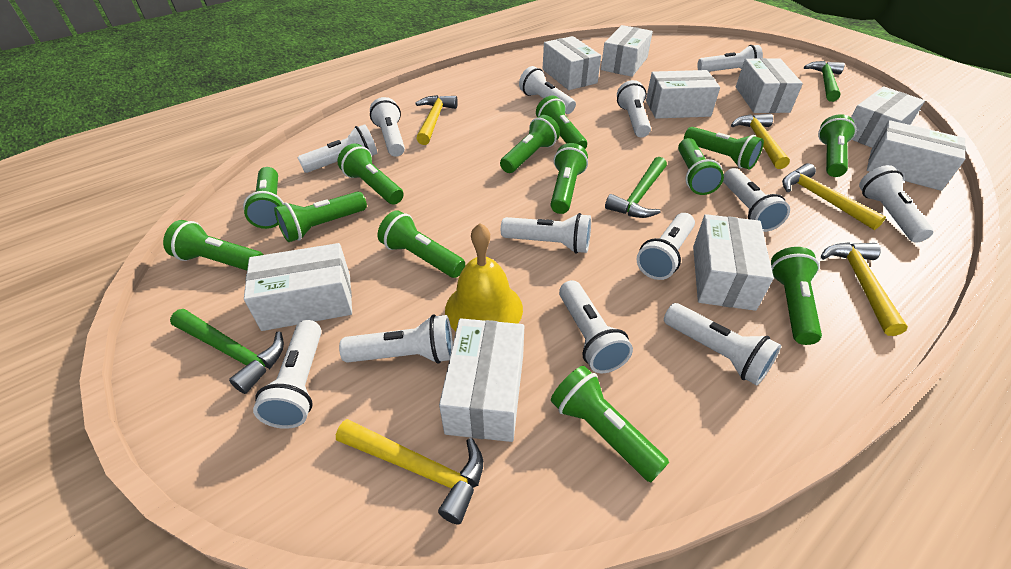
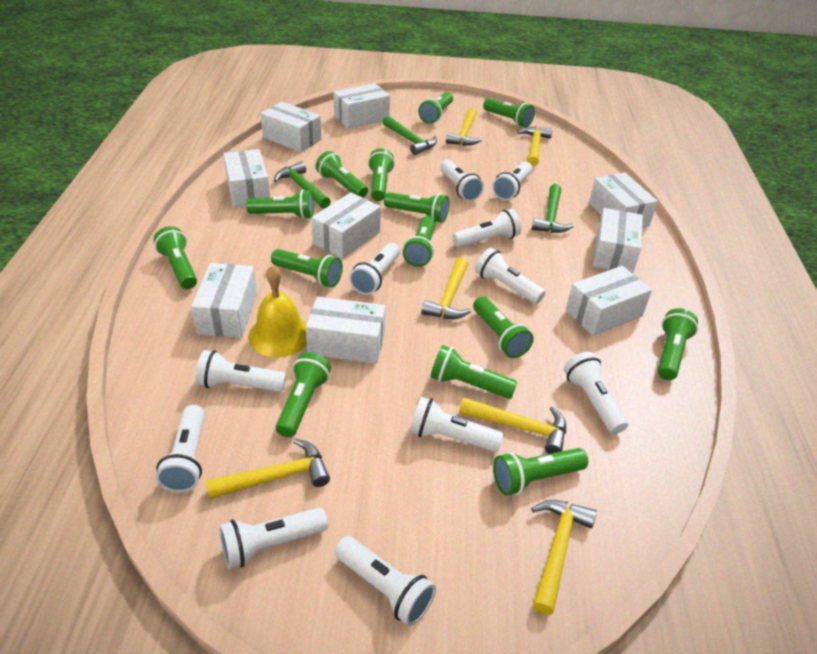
green flashlight: [163,220,264,270] [243,167,284,229] [274,192,367,242] [338,143,404,205] [378,210,465,278] [500,115,560,173] [536,95,587,149] [550,143,588,214] [551,366,669,482] [678,138,724,195] [684,127,764,170] [771,247,822,345] [818,114,856,177] = 13 -> [154,226,197,289] [246,189,314,219] [271,249,343,288] [276,352,331,437] [316,151,368,198] [368,149,395,201] [384,192,449,223] [403,216,436,267] [418,92,453,124] [430,345,517,399] [473,296,534,358] [483,98,535,127] [493,448,588,496] [658,308,698,380] = 14
white flashlight: [253,320,322,429] [297,124,377,173] [339,314,453,364] [370,97,405,157] [501,213,591,254] [519,66,576,114] [559,280,633,373] [617,80,651,137] [637,213,695,280] [664,303,781,385] [697,45,763,72] [723,168,790,232] [859,165,933,243] = 13 -> [156,405,205,493] [195,350,287,392] [219,507,328,569] [335,536,436,626] [349,243,400,295] [410,397,503,452] [440,160,484,202] [453,209,521,248] [475,248,545,304] [492,162,533,200] [564,352,628,434] = 11
yellow hammer: [336,419,483,525] [415,95,458,145] [731,114,790,169] [782,163,886,230] [821,242,908,336] = 5 -> [205,438,330,499] [421,257,471,319] [446,108,482,146] [459,397,566,454] [517,126,553,167] [531,500,597,615] = 6

